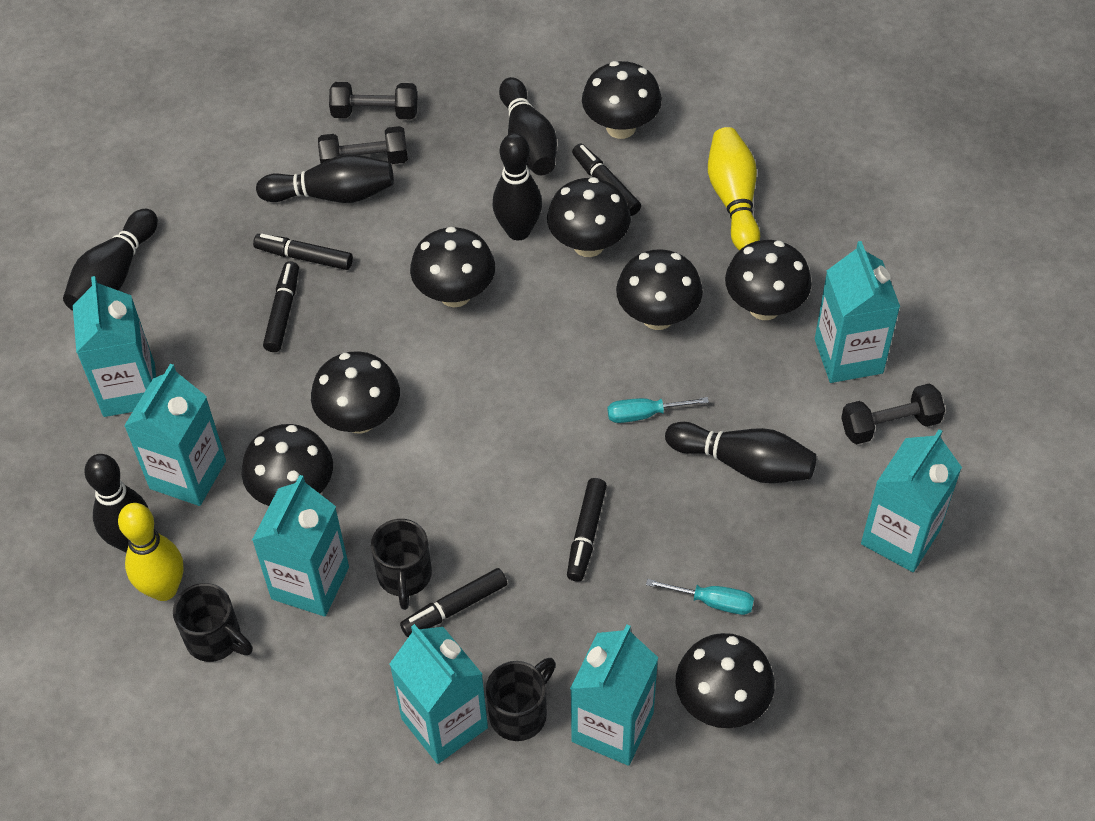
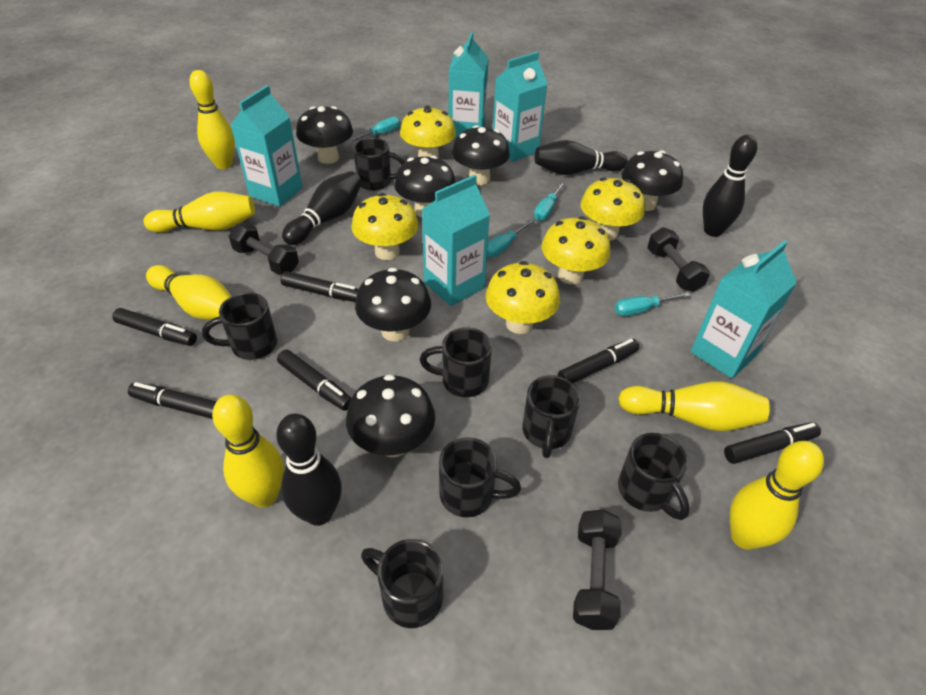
black bowling pin: [63,209,158,311] [84,454,149,553] [256,154,394,203] [492,133,542,240] [499,77,557,175] [665,422,816,483] = 6 -> [276,413,342,526] [282,171,362,245] [535,140,628,175] [703,135,757,237] = 4
black marker: [253,234,353,270] [263,261,299,352] [400,568,507,637] [567,478,607,582] [572,144,641,216] = 5 -> [112,308,197,346] [128,382,217,419] [277,349,351,411] [281,271,359,302] [558,339,639,383] [724,422,821,464] = 6
black mug: [173,583,253,662] [371,519,432,610] [486,658,556,741] = 3 -> [202,292,277,360] [353,138,405,191] [361,539,443,628] [420,328,492,397] [439,437,521,517] [522,375,580,458] [618,433,690,520] = 7
black mushroom: [241,424,333,506] [311,351,400,434] [410,227,495,307] [547,177,631,257] [582,61,662,139] [616,249,703,330] [676,633,775,728] [725,240,812,320] = 8 -> [296,106,353,164] [346,374,435,457] [355,268,431,342] [394,155,456,217] [452,125,510,185] [622,150,683,211] = 6
turquoise carton: [73,276,156,417] [124,364,226,506] [252,475,349,617] [389,624,488,764] [570,625,658,766] [815,241,900,383] [861,429,962,572] = 7 -> [231,85,303,207] [421,175,490,306] [449,31,489,138] [493,52,547,162] [691,240,797,379] = 5
turquoise screwdriver: [607,397,709,423] [646,579,754,615] = 2 -> [349,116,400,142] [487,219,535,257] [534,182,565,221] [615,292,690,316] = 4
yellow bowling pin: [118,503,184,601] [708,127,760,250] = 2 -> [144,192,255,233] [146,265,231,320] [189,70,235,169] [212,394,284,507] [618,381,770,431] [730,441,824,550] = 6
yellow mushroom: none = 0 -> [351,193,419,260] [400,106,456,159] [486,261,560,334] [541,216,611,284] [580,177,645,241] = 5

